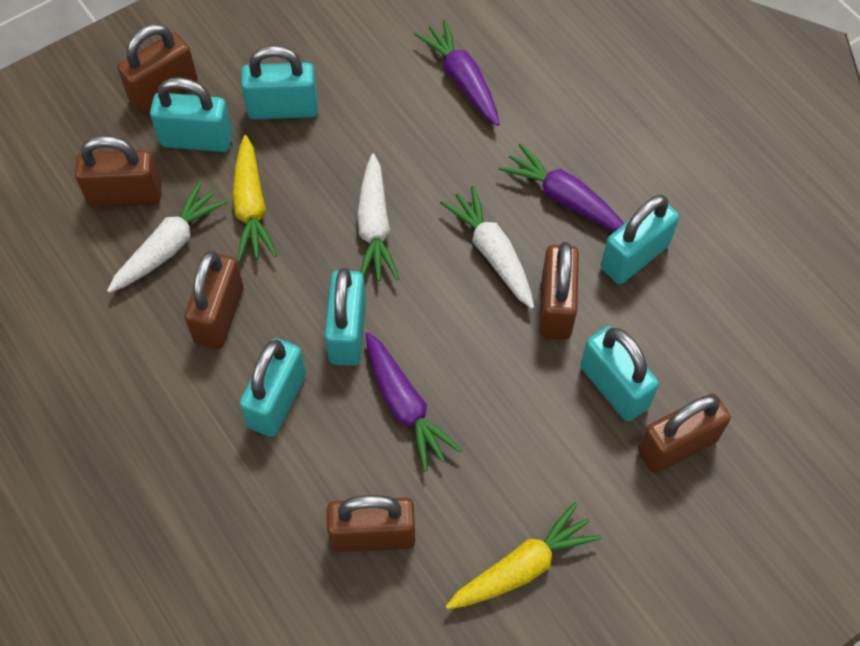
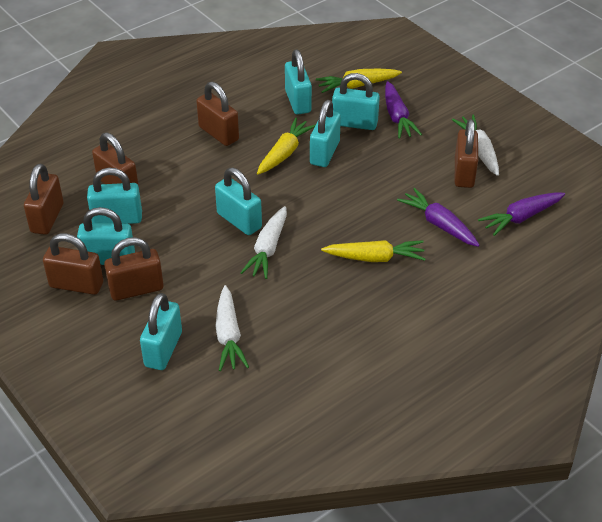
turquoise padlock: [150,77,233,152] [239,338,306,437] [241,45,318,120] [324,268,366,366] [580,326,659,421] [601,195,679,284] = 6 -> [77,207,135,265] [87,168,142,224] [140,293,182,370] [215,168,262,235] [285,50,312,114] [310,100,341,167] [332,73,380,130] = 7
yellow carrot: [232,135,277,262] [445,502,601,610] = 2 -> [257,118,316,175] [316,68,402,93] [321,240,425,262] = 3

